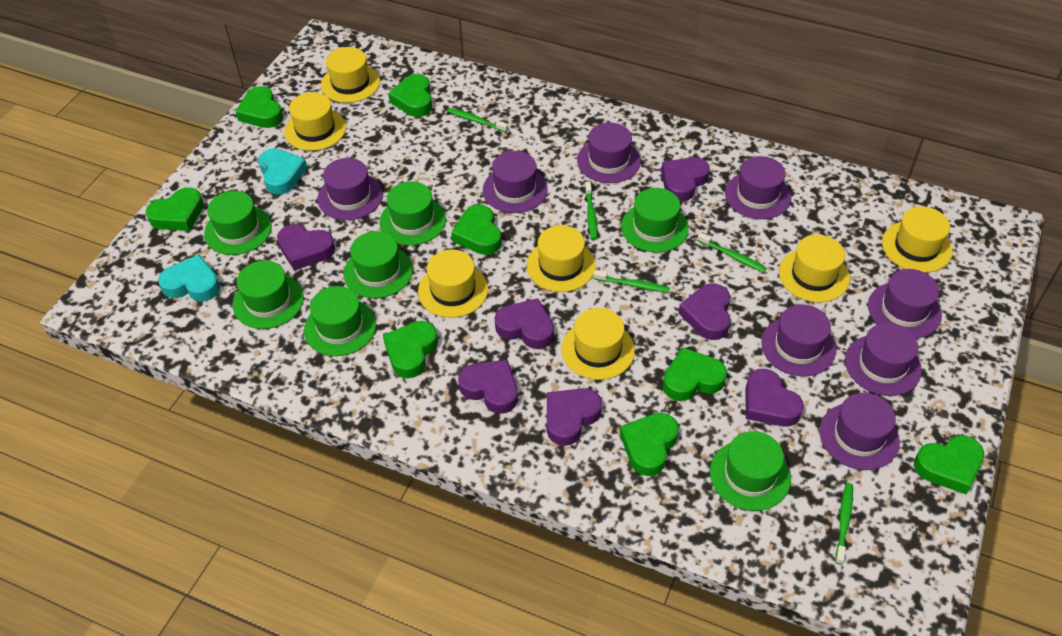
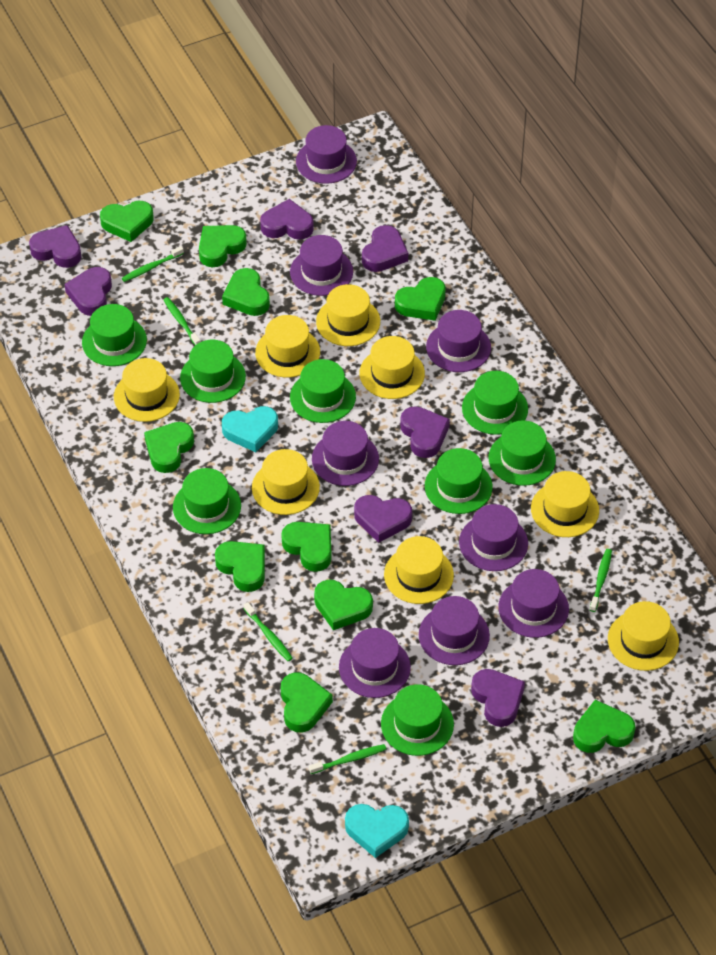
green hat: [204,191,272,255] [233,261,304,329] [304,286,376,356] [344,231,413,298] [380,181,446,245] [621,188,689,253] [710,431,791,511] = 7 -> [82,304,147,366] [173,468,241,534] [180,340,246,403] [290,359,356,423] [381,684,454,756] [425,448,493,514] [462,371,528,435] [488,421,556,486] = 8
green heart: [146,188,204,231] [235,86,283,128] [383,321,438,378] [388,74,432,117] [451,205,502,255] [620,413,679,476] [663,347,727,401] [914,435,984,494] = 8 -> [100,201,154,242] [144,422,194,473] [199,225,247,267] [215,541,265,592] [222,268,270,316] [281,522,332,572] [281,672,333,733] [314,580,373,630] [395,277,446,321] [573,700,635,753] = 10
yellow hat: [284,92,346,151] [321,47,380,103] [418,250,488,318] [527,225,596,292] [561,308,635,380] [779,235,850,302] [882,207,952,273] = 7 -> [114,358,180,422] [252,449,320,515] [255,315,320,377] [316,284,380,346] [359,336,425,399] [384,536,454,604] [531,471,599,537] [608,601,679,671] = 8

